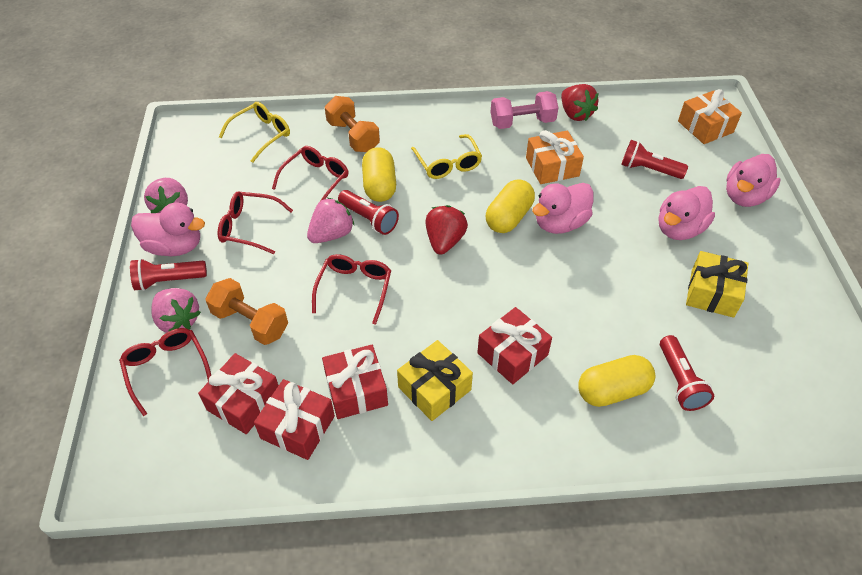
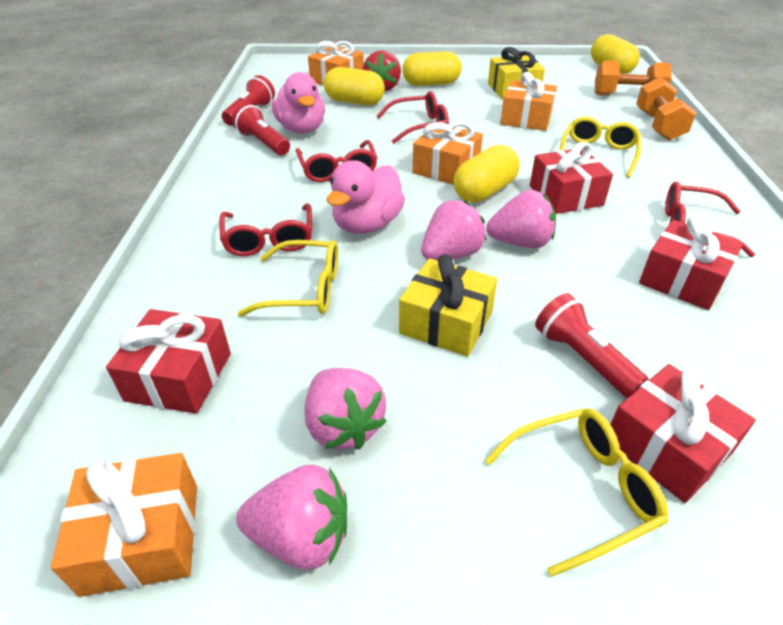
orange gift: [526,130,584,184] [678,89,742,144] = 2 -> [51,453,197,597] [308,41,364,86] [413,121,483,185] [500,72,557,131] = 4
pink duck: [131,203,205,256] [532,183,594,234] [659,186,715,240] [726,154,781,207] = 4 -> [272,72,325,134] [327,160,405,234] = 2
pink dumbbell: [491,91,558,129] = 1 -> none = 0
pink strawberry: [144,178,188,213] [152,288,201,333] [307,198,354,243] = 3 -> [236,465,347,570] [304,368,387,450] [421,200,486,261] [486,190,556,248] = 4
red flashlight: [130,258,207,291] [338,190,399,235] [621,140,688,179] [660,335,714,411] = 4 -> [222,75,275,126] [232,103,290,155] [535,293,649,398] = 3
red strawberry: [426,205,468,255] [561,84,599,121] = 2 -> [363,50,401,91] = 1
yellow capsule: [362,147,396,202] [486,179,535,233] [578,355,655,407] = 3 -> [324,67,385,105] [402,51,462,86] [453,145,520,203] [591,34,640,74] = 4
yellow glasses: [219,102,290,163] [411,134,482,179] = 2 -> [237,240,338,317] [485,408,668,577] [560,117,641,178] = 3

